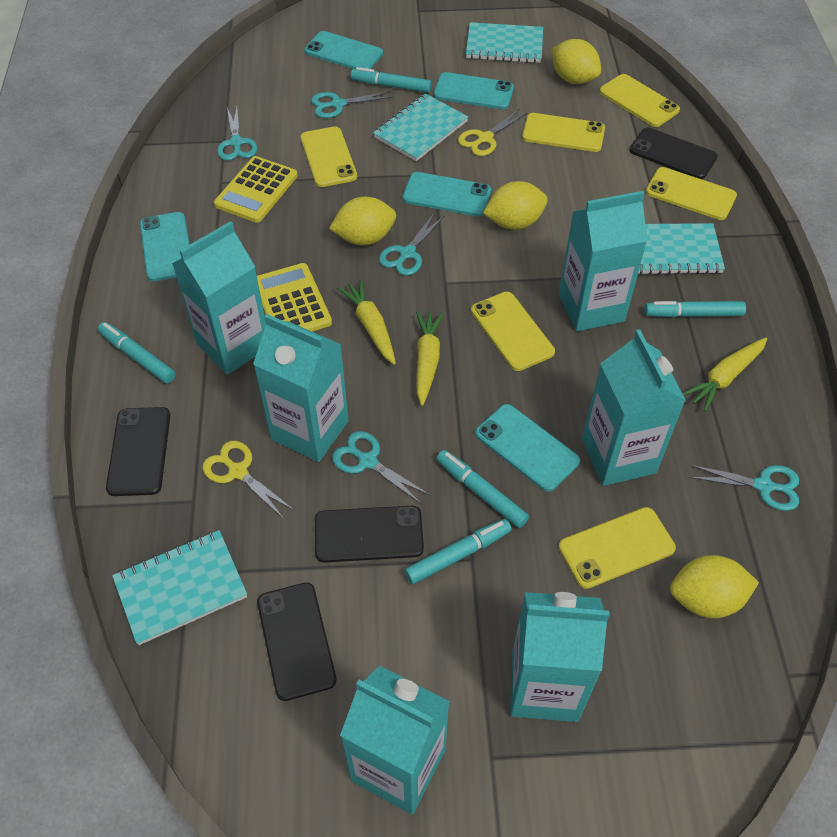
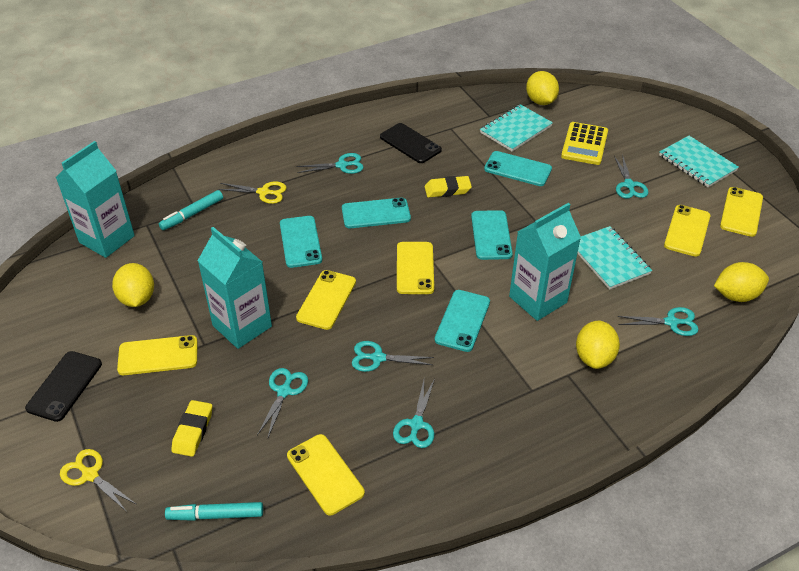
black phone: [106,407,170,496] [257,582,337,701] [315,506,424,563] [630,127,718,179] = 4 -> [25,351,102,422] [380,123,442,163] = 2
turquoise carton: [172,221,266,375] [253,314,349,462] [340,666,450,815] [510,592,609,722] [559,191,648,331] [582,329,686,486] = 6 -> [56,141,135,258] [198,227,272,349] [509,203,581,321] = 3
turquoise marker: [98,322,176,384] [351,67,432,93] [405,519,512,584] [436,450,529,528] [644,301,746,317] = 5 -> [159,190,223,230] [165,502,263,521] = 2
turquoise notebook: [112,530,247,645] [373,93,468,161] [466,22,543,63] [638,223,725,275] = 4 -> [480,104,553,151] [577,226,652,290] [659,136,739,187] = 3
turquoise scissors: [217,107,257,161] [311,91,392,118] [332,431,431,504] [379,212,445,276] [688,465,799,511] = 5 -> [257,368,308,437] [296,153,364,174] [352,341,434,372] [393,379,435,448] [614,154,649,199] [617,307,699,336] = 6
yellow calculator: [214,156,298,223] [257,263,332,331] = 2 -> [561,122,608,165] = 1
yellow carrot: [337,279,396,365] [416,311,444,406] [682,337,767,412] = 3 -> none = 0
yellow eraser: none = 0 -> [171,400,212,457] [425,176,472,198] = 2

